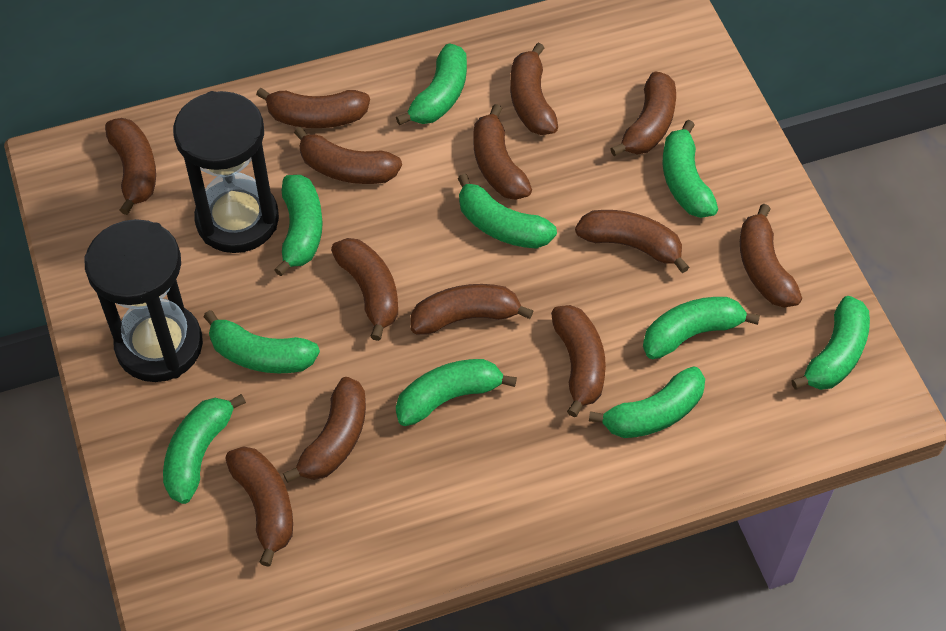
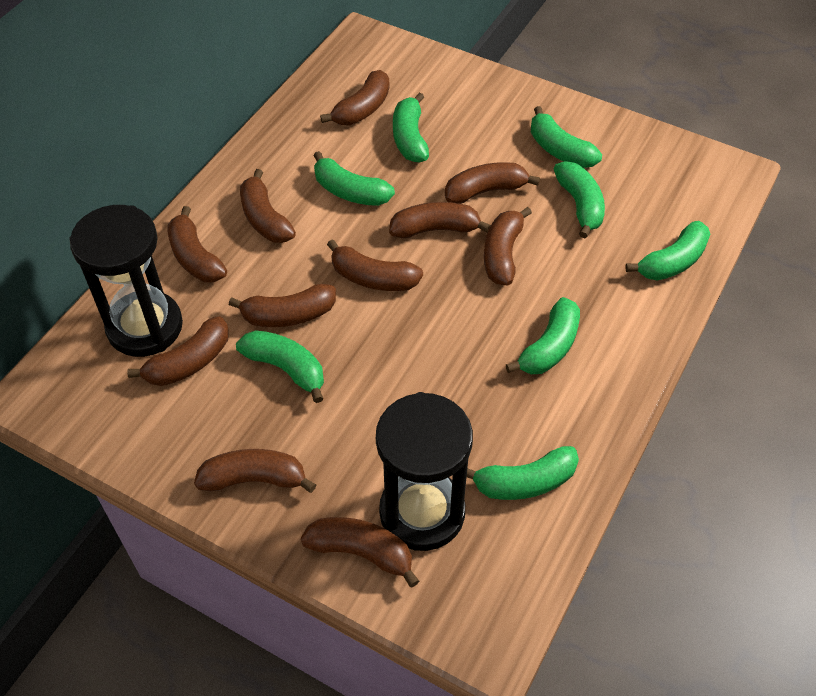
brown banana: [105,118,156,215] [225,446,293,567] [256,88,370,128] [283,377,366,483] [294,127,402,184] [331,238,398,341] [411,284,534,335] [473,104,532,200] [510,43,558,135] [551,305,606,417] [575,210,689,273] [610,71,676,156] [740,204,802,308] = 13 -> [127,316,229,386] [167,206,227,282] [194,449,316,493] [229,284,336,327] [240,169,296,243] [301,517,419,587] [320,70,389,125] [327,239,423,291] [389,202,491,238] [445,162,540,204] [484,207,532,286] = 11
green banana: [163,394,246,504] [203,310,320,373] [274,175,323,276] [396,43,467,125] [396,359,517,426] [458,174,557,249] [589,366,705,438] [643,297,760,359] [663,120,718,218] [791,296,870,390] = 10 -> [236,330,324,403] [313,151,395,206] [393,92,429,162] [467,446,579,500] [506,297,580,374] [531,106,602,168] [554,161,605,238] [625,221,710,281] = 8

